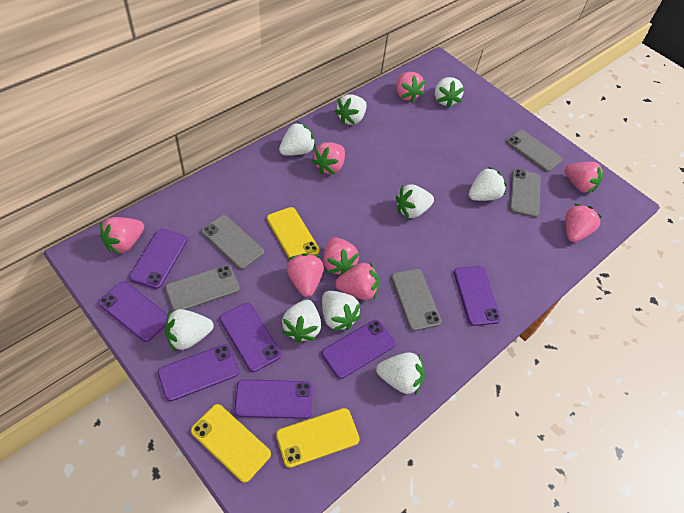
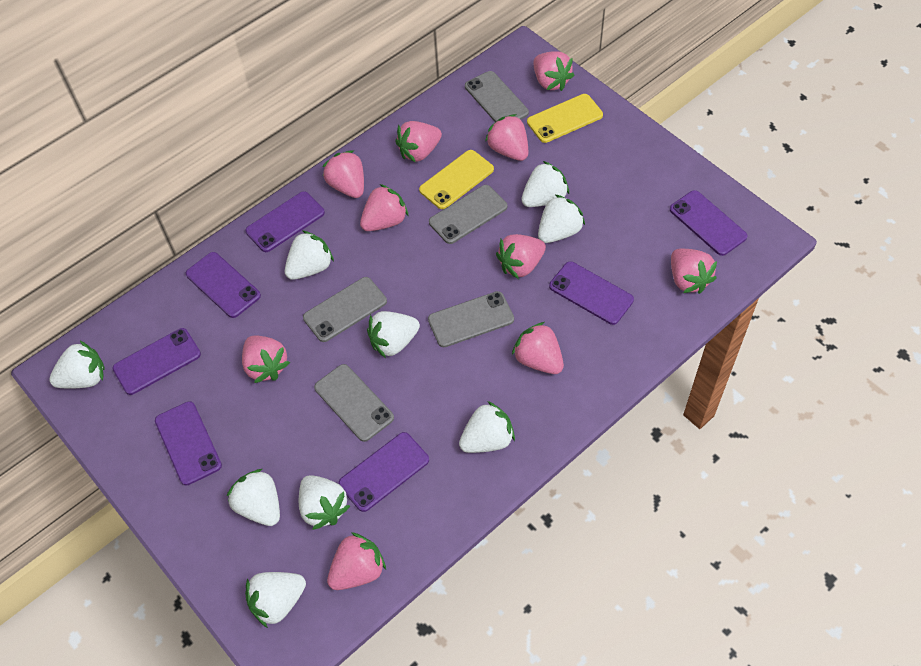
pink strawberry: [100,217,144,255] [286,253,324,297] [312,142,345,174] [323,238,359,276] [335,262,379,300] [396,72,425,103] [565,162,604,193] [565,204,603,242] = 8 -> [242,336,290,383] [322,150,364,198] [327,532,386,590] [360,184,409,231] [395,121,442,163] [485,114,528,161] [496,234,546,279] [512,322,564,374] [534,51,574,91] [671,249,717,294] = 10
yellow phone: [191,404,271,483] [267,207,319,260] [276,408,360,468] = 3 -> [419,150,494,209] [527,94,603,143] = 2

